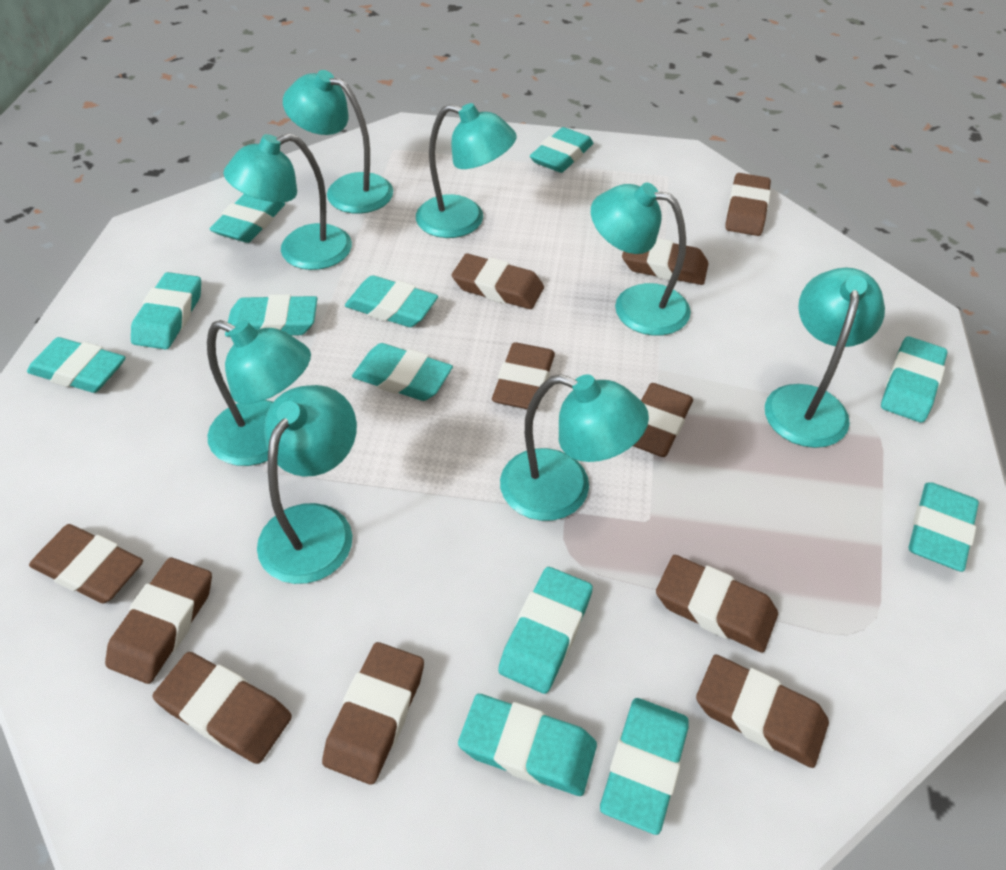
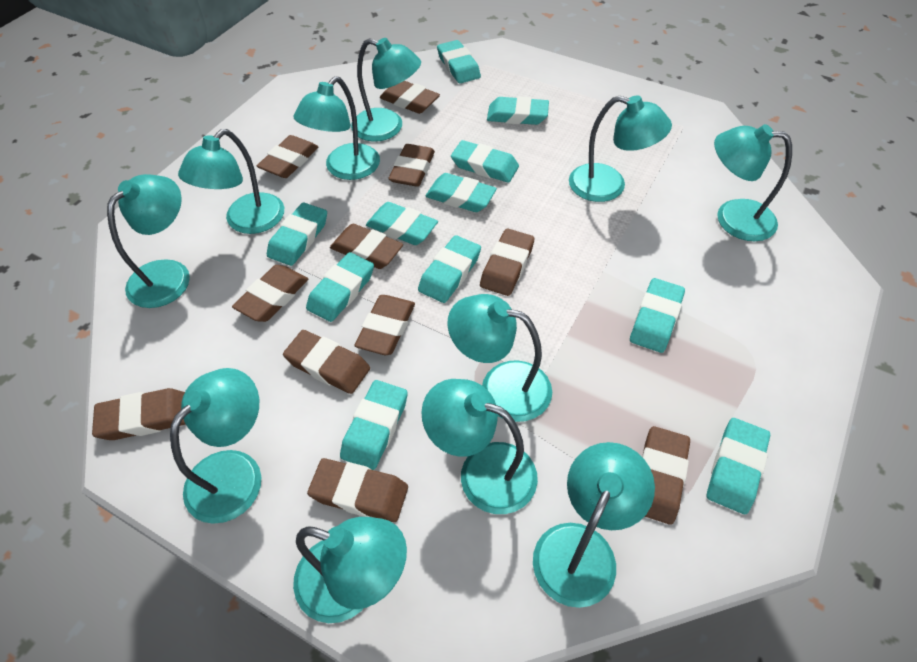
turquoise eraser: [27,337,126,393] [131,272,201,350] [209,194,285,243] [225,294,318,337] [345,275,438,327] [352,343,453,401] [458,694,597,796] [498,567,593,694] [530,127,593,173] [600,698,689,835] [881,337,947,423] [909,482,979,572] = 12 -> [267,202,327,266] [306,252,374,322] [340,380,408,470] [366,202,438,245] [418,235,481,303] [425,173,497,212] [437,40,481,83] [451,140,519,183] [487,96,549,125] [630,278,685,353] [706,418,770,514] = 11
turquoise lamp: [207,320,311,466] [224,134,352,270] [257,385,357,584] [283,70,393,214] [416,103,517,238] [500,374,649,521] [591,183,691,336] [765,268,885,448] = 8 -> [107,174,190,308] [170,368,261,524] [178,129,284,234] [293,77,380,180] [293,517,407,623] [351,38,421,142] [421,379,538,514] [447,294,552,422] [533,442,655,608] [569,95,672,202] [714,124,792,241] = 11

